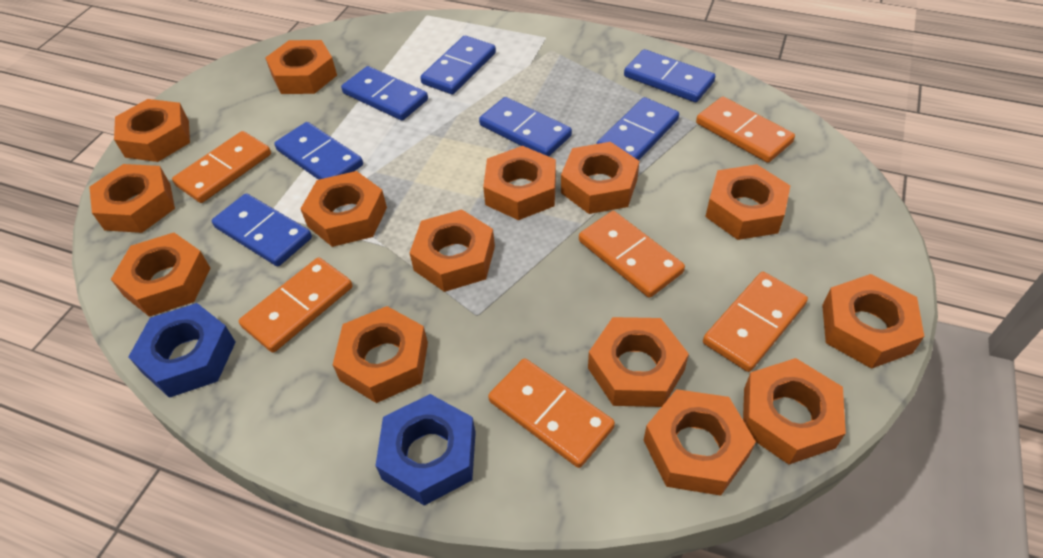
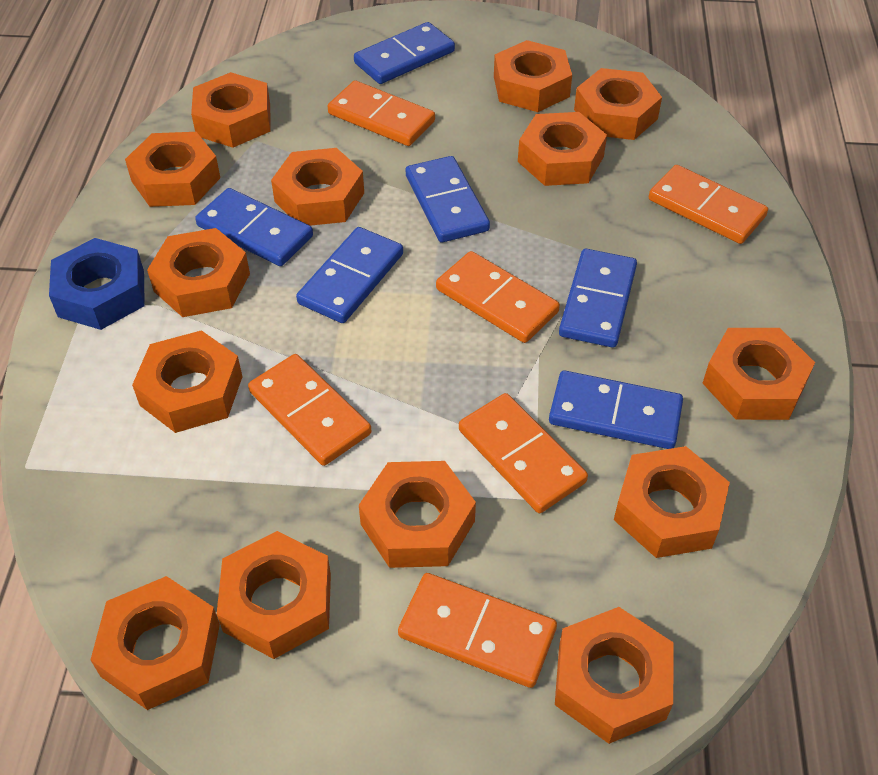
blue domino: [212,193,312,267] [274,122,363,180] [341,66,428,121] [420,36,496,95] [479,97,572,156] [596,97,679,160] [624,49,715,102] = 7 -> [195,188,313,266] [296,227,403,323] [354,22,455,84] [406,156,490,242] [549,371,683,449] [559,249,637,348] = 6
blue nut: [128,303,236,398] [376,394,476,506] = 2 -> [49,238,145,330] = 1

